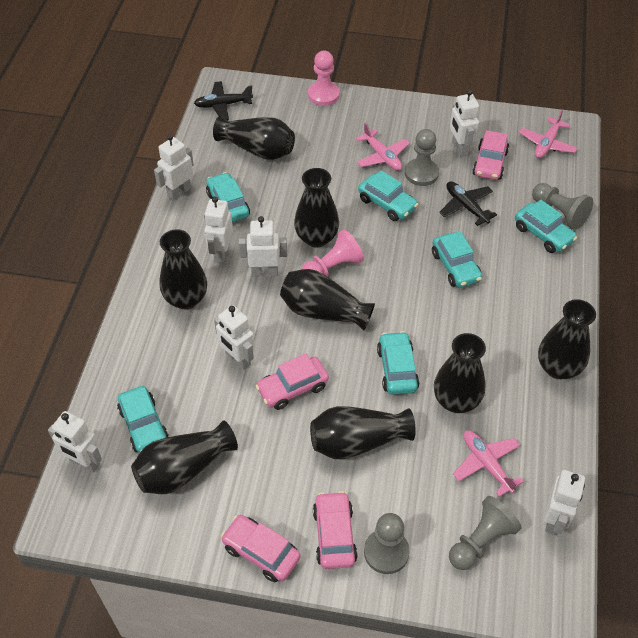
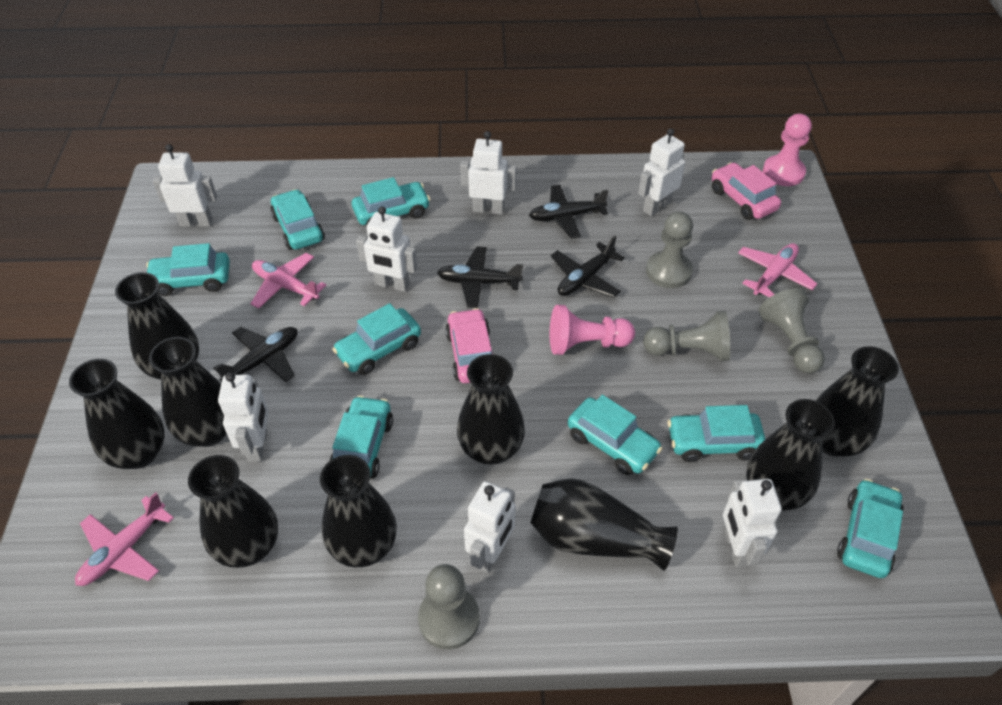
black plane: [194,81,253,120] [439,181,497,226] = 2 -> [213,327,297,382] [437,246,523,308] [529,185,608,238] [551,235,625,297] = 4
black vase: [131,420,238,494] [159,229,207,309] [213,116,295,160] [280,269,375,331] [294,168,339,248] [310,406,416,460] [434,333,486,413] [538,299,596,379] = 8 -> [69,359,165,469] [115,272,199,380] [149,337,227,447] [188,455,278,568] [320,455,397,567] [457,354,525,465] [530,478,678,571] [746,399,835,510] [816,346,899,457] = 9
pink car: [221,515,301,582] [255,354,329,410] [313,491,358,569] [472,130,509,180] = 4 -> [445,308,493,383] [712,162,781,220] = 2
turquoise car: [117,386,169,453] [206,172,250,222] [358,170,419,221] [377,331,419,395] [432,231,482,288] [515,200,577,253] = 6 -> [146,243,230,296] [270,189,325,250] [329,395,393,479] [332,303,421,375] [352,177,430,226] [567,395,662,475] [668,405,765,462] [837,479,904,578] = 8

